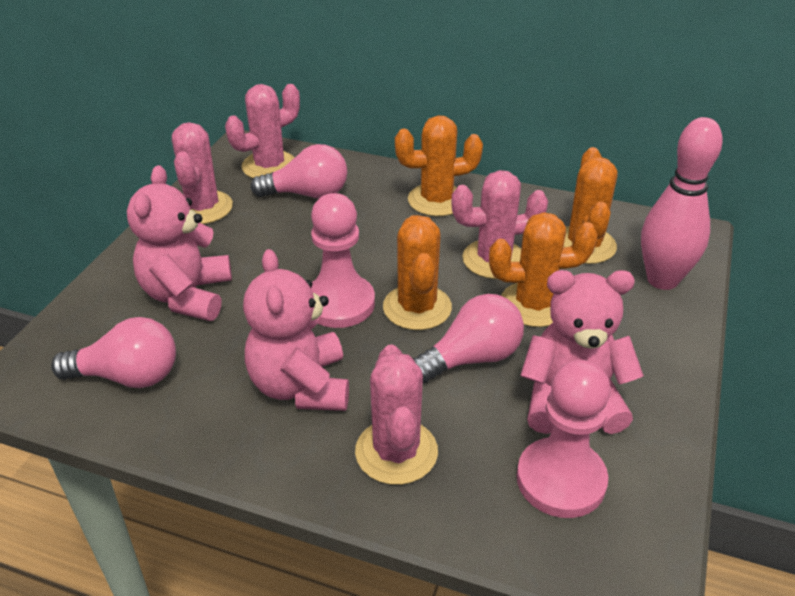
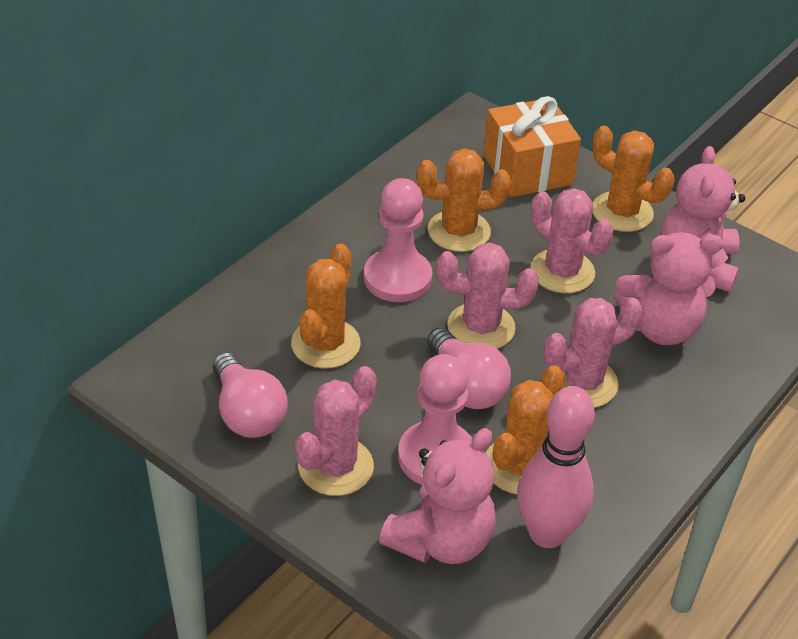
orange gift: none = 0 -> [483,96,581,197] = 1
pink light bulb: [51,317,176,388] [251,144,347,199] [413,294,524,383] = 3 -> [213,352,288,438] [427,328,511,409] = 2

